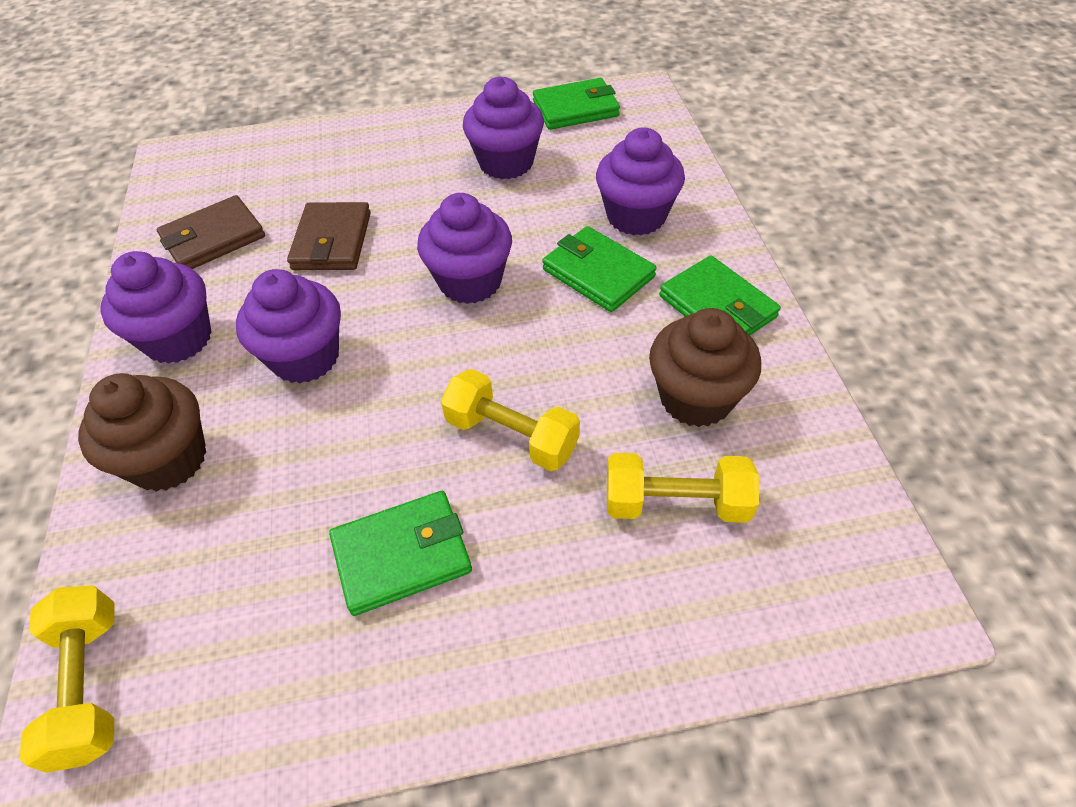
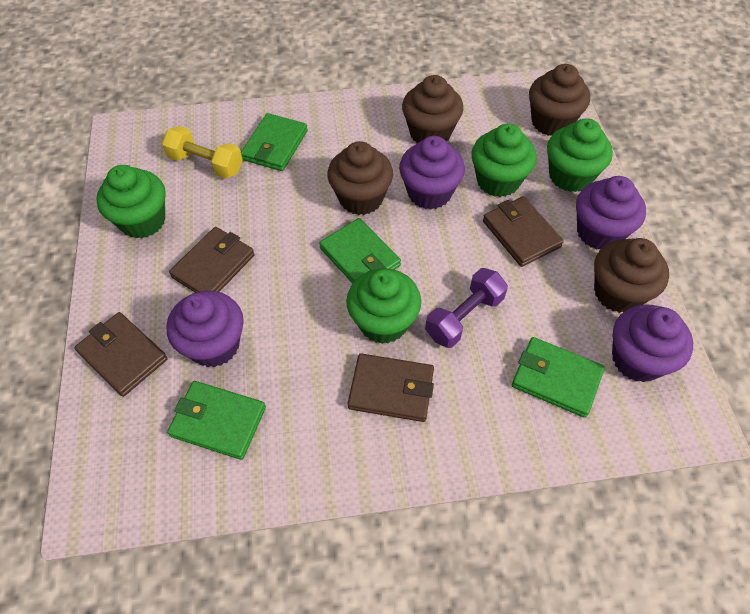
brown cupcake: [78,373,206,491] [649,308,761,427] = 2 -> [327,141,393,215] [402,75,463,143] [529,64,590,136] [594,238,669,313] = 4
brown wallet: [157,195,265,269] [287,202,371,270] = 2 -> [74,312,168,397] [169,227,255,293] [348,353,434,422] [483,196,564,267] = 4
green cupcake: none = 0 -> [96,165,166,238] [346,268,421,344] [471,123,537,197] [547,118,613,192] = 4
purple cupcake: [100,251,212,364] [236,269,341,384] [417,193,512,304] [463,76,544,179] [596,128,685,236] = 5 -> [166,291,244,367] [399,136,465,210] [576,176,646,250] [612,304,693,382] = 4
purple dumbbell: none = 0 -> [425,268,508,348] = 1
yellow dumbbell: [20,585,114,773] [441,369,580,471] [607,453,759,523] = 3 -> [162,126,243,179] = 1

